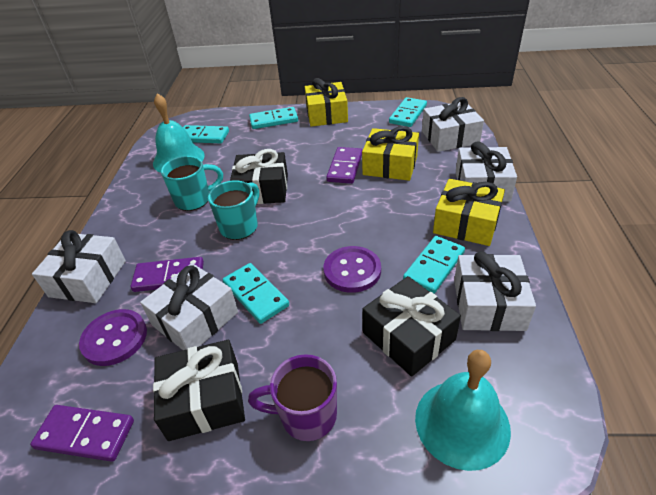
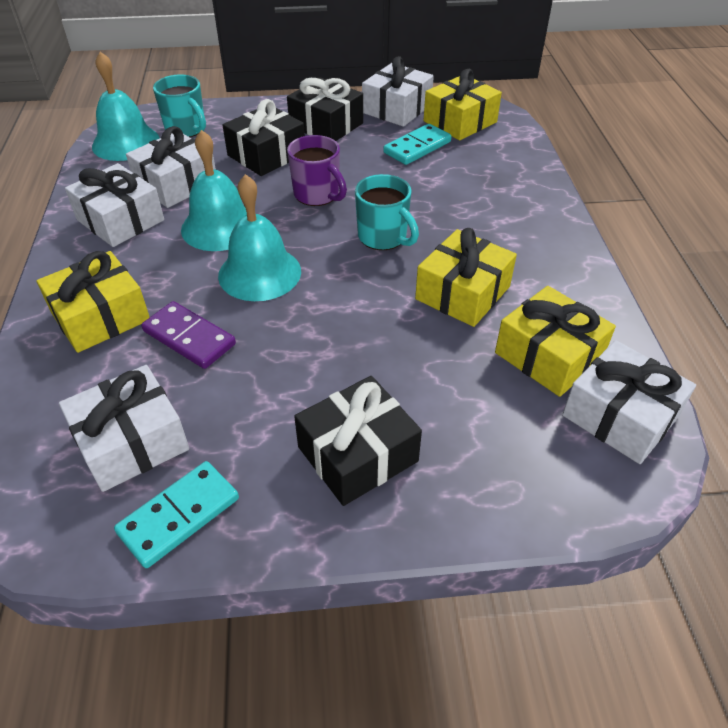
purple button: [79,309,147,366] [323,246,381,293] = 2 -> none = 0
purple domino: [30,405,134,462] [131,257,204,292] [326,147,363,184] = 3 -> [141,301,236,369] = 1
turquoise bell: [153,93,205,173] [415,350,511,471] = 2 -> [92,52,160,161] [181,130,247,251] [218,174,301,301] = 3
turquoise domino: [183,125,229,143] [222,263,289,324] [249,107,298,129] [389,97,427,127] [403,236,465,294] = 5 -> [114,461,239,568] [383,124,452,165] = 2
yellow gift: [305,78,348,127] [362,126,419,181] [433,179,505,246] = 3 -> [37,251,150,353] [415,228,517,327] [424,69,502,140] [495,286,616,397] = 4

